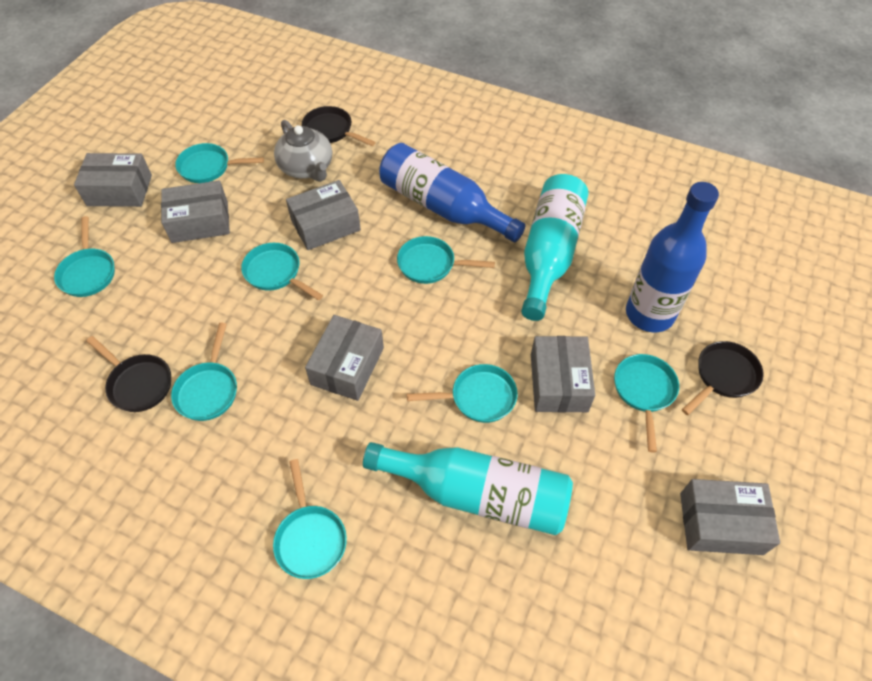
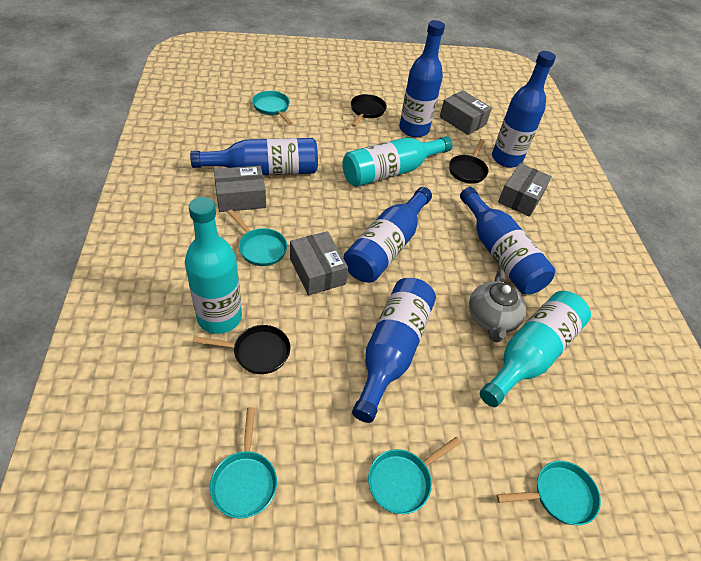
blue bottle: [379,143,525,242] [626,182,719,332] = 2 -> [190,138,318,175] [343,187,432,283] [352,278,436,423] [399,20,445,137] [460,187,555,294] [492,51,556,168] = 6
grey box: [74,153,152,207] [161,180,230,243] [286,180,361,250] [305,315,384,401] [531,336,595,413] [680,479,780,555] = 6 -> [214,166,266,212] [290,231,348,295] [440,90,492,135] [498,163,552,217] = 4
turquoise bottle: [363,442,573,535] [521,174,589,321] = 2 -> [185,197,242,334] [342,136,453,187] [480,291,591,407] = 3
turquoise pan: [54,216,115,297] [171,323,237,421] [175,143,264,183] [241,243,323,300] [273,459,347,579] [397,236,495,284] [407,364,518,423] [614,354,679,453] = 8 -> [210,407,277,519] [227,209,287,266] [252,91,293,125] [368,437,461,514] [497,461,601,525] = 5

